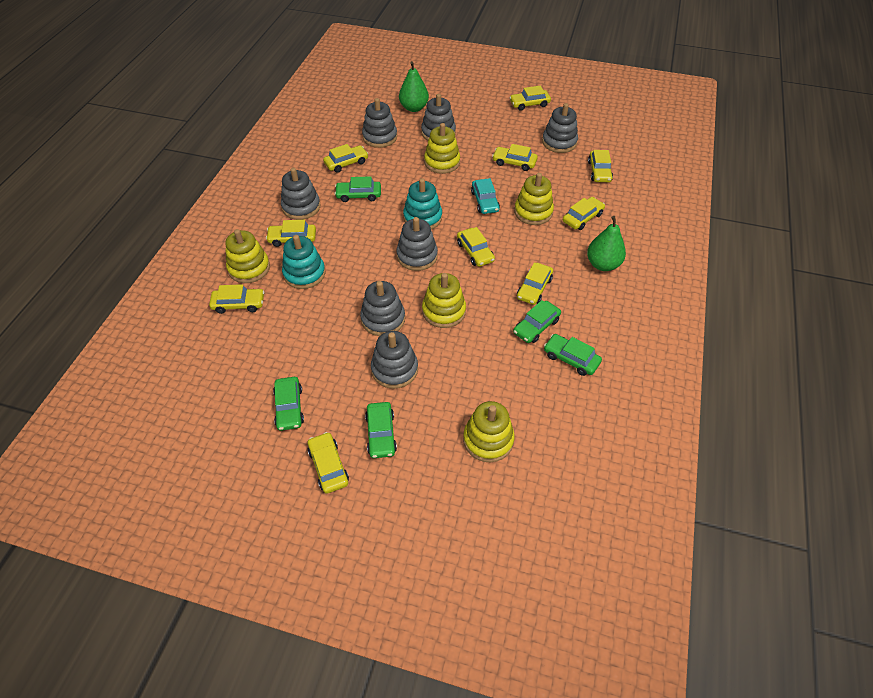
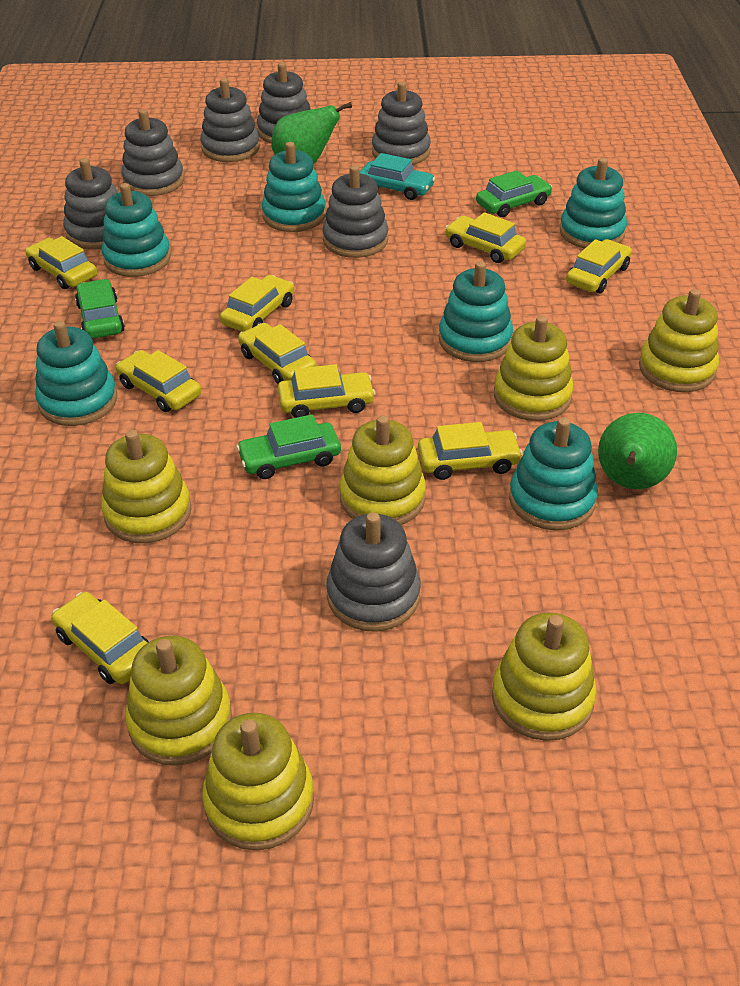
green car: [273,377,304,431] [335,176,381,202] [365,402,397,458] [513,300,561,343] [544,334,602,376] = 5 -> [75,279,125,339] [236,414,341,479] [476,170,552,217] = 3
turquoise stacking toy: [282,235,325,289] [403,178,442,229] = 2 -> [35,321,117,426] [101,183,171,277] [262,142,326,232] [439,261,513,362] [509,417,598,531] [560,158,627,249] = 6
yellow car: [209,284,264,314] [266,220,316,247] [308,432,349,494] [323,144,368,173] [457,227,495,267] [492,144,538,171] [509,86,551,111] [517,262,553,305] [563,197,605,230] [588,150,613,182] = 10 -> [25,236,97,289] [51,592,149,684] [116,350,201,412] [220,275,294,332] [238,323,317,384] [278,364,375,418] [418,422,523,480] [445,212,526,263] [566,239,632,293] = 9
yellow stacking toy: [225,229,270,283] [422,273,466,328] [424,123,460,174] [463,401,515,462] [514,173,554,225] = 5 -> [101,430,191,543] [125,636,232,766] [202,713,314,850] [339,415,426,525] [492,613,597,741] [494,315,574,421] [639,289,719,392] = 7

